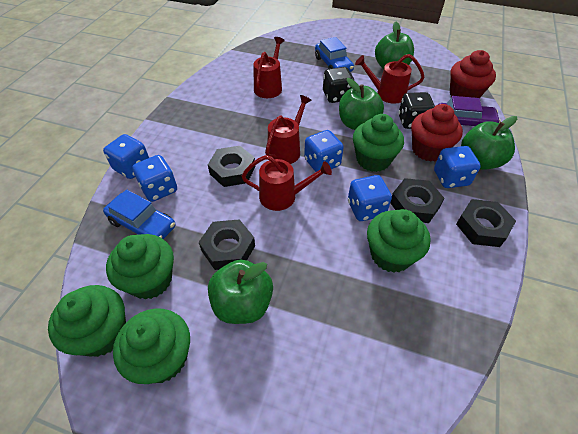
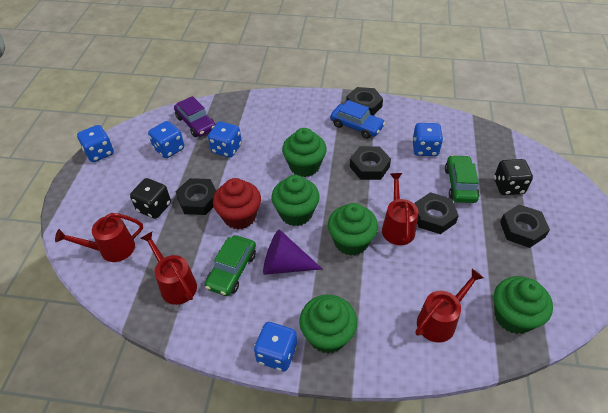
black nut: [199,219,255,270] [208,146,255,187] [390,178,444,223] [456,199,516,247] = 4 -> [175,178,216,215] [346,87,383,115] [350,146,391,180] [415,192,459,234] [500,204,550,248] = 5
blue car: [103,190,175,239] [315,37,354,72] = 2 -> [330,100,385,139] = 1
green apple: [208,260,273,324] [339,78,384,130] [375,22,414,69] [461,116,517,170] = 4 -> none = 0
green car: none = 0 -> [205,235,256,296] [445,155,480,203] = 2
purple cone: none = 0 -> [263,229,322,275] = 1
red cupcake: [411,104,463,161] [450,50,496,98] = 2 -> [213,178,261,229] = 1

